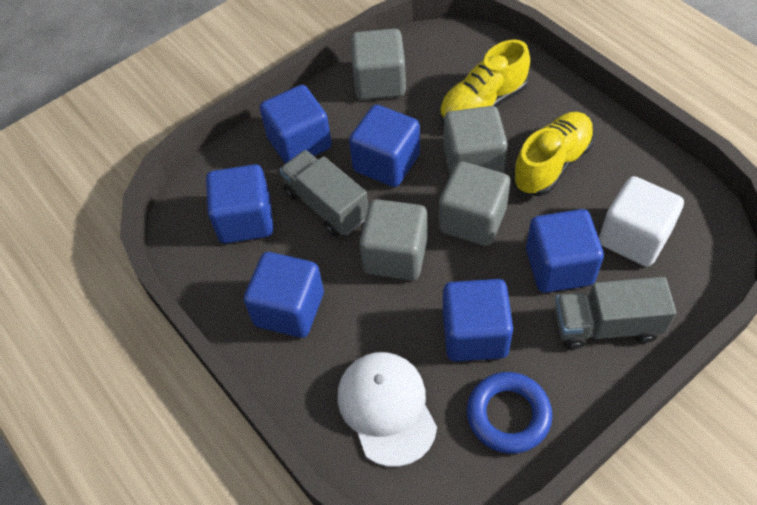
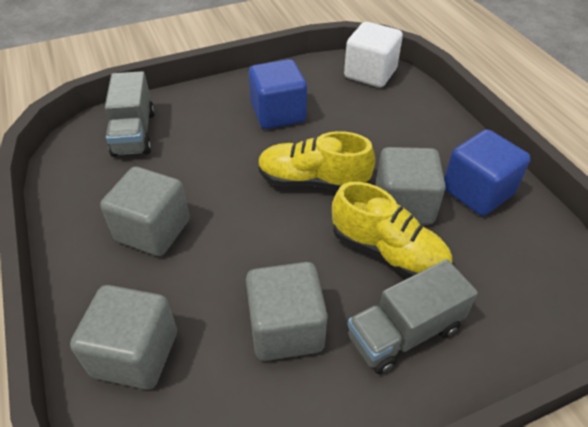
blue cube: [206,164,273,243] [244,252,324,338] [260,85,332,164] [349,105,420,187] [443,279,513,362] [526,209,604,293] = 6 -> [249,59,307,129] [444,129,531,216] = 2
blue ring: [467,372,552,454] = 1 -> none = 0
white cap: [337,352,437,467] = 1 -> none = 0

